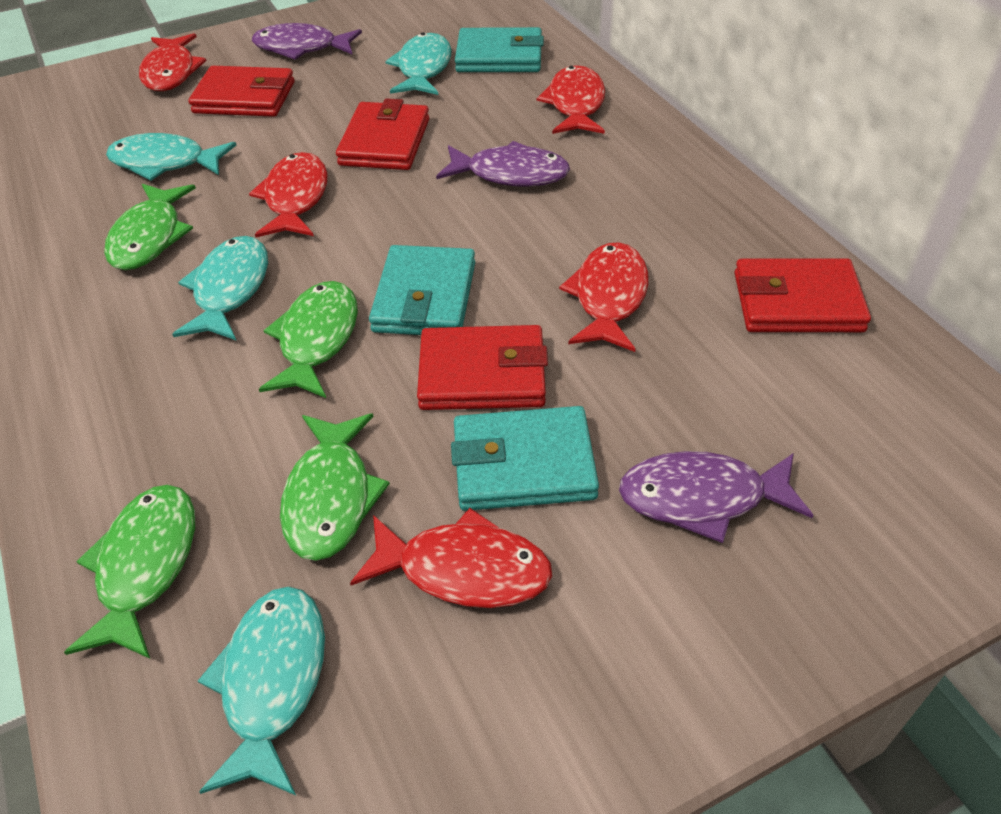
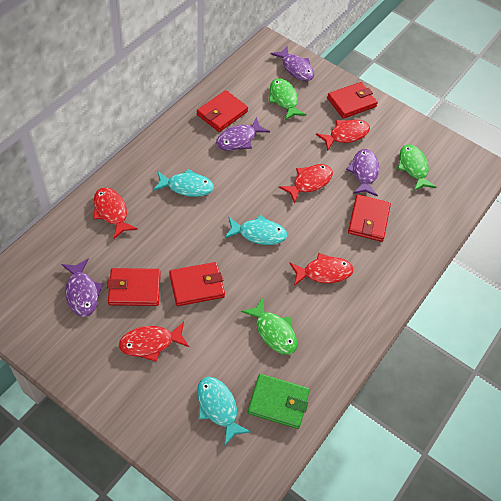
green fish: [64,485,195,659] [104,184,196,270] [259,281,358,398] [280,413,390,561] = 4 -> [241,298,297,355] [269,78,306,120] [397,144,437,191] = 3
green wallet: none = 0 -> [248,374,310,429] = 1
purple fish: [252,23,362,60] [436,141,570,187] [619,451,814,543] = 3 -> [61,258,103,317] [216,117,270,151] [270,46,314,81] [346,149,379,196] = 4
red wallet: [188,66,295,117] [336,98,429,170] [417,325,548,410] [734,258,871,332] = 4 -> [107,268,161,306] [169,262,225,306] [197,90,248,132] [327,82,378,119] [348,195,391,242] = 5
turquoise fish: [106,133,236,181] [172,236,268,341] [198,587,325,795] [385,32,452,95] = 4 -> [153,169,214,197] [197,377,251,446] [225,215,287,245] = 3
turquoise wallet: [369,245,475,335] [451,406,599,511] [455,27,544,72] = 3 -> none = 0

